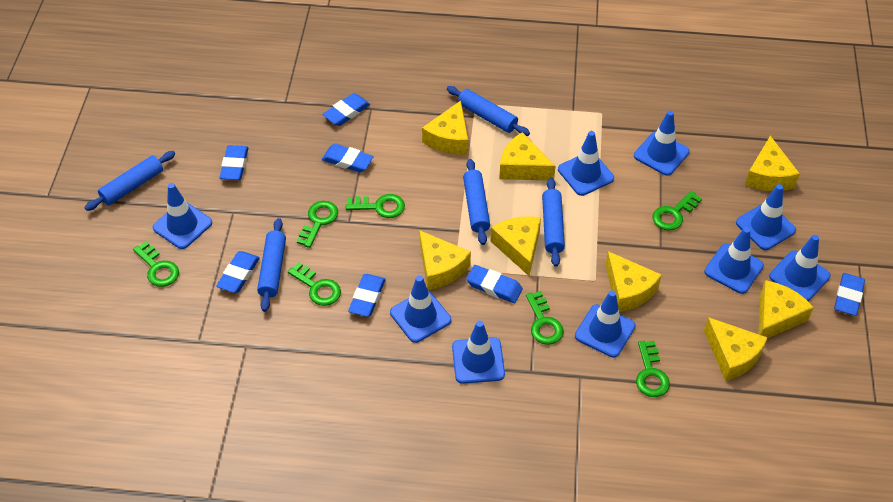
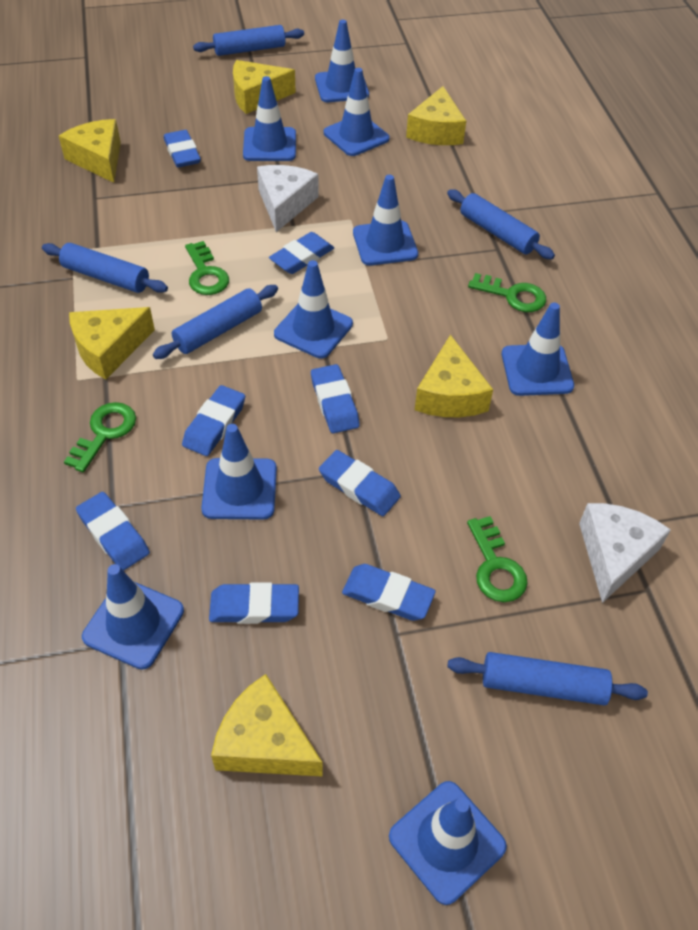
blue eraser: [216,251,260,293] [220,145,248,180] [322,93,370,126] [322,144,374,173] [348,274,385,317] [466,265,523,303] [834,273,865,316] = 7 -> [76,492,150,571] [164,130,201,167] [182,385,245,456] [209,582,299,624] [269,232,334,274] [311,364,360,433] [319,450,401,516] [342,564,436,621] = 8
green key: [133,242,179,287] [288,262,341,306] [297,201,338,248] [346,194,405,218] [526,291,564,345] [636,341,670,397] [652,191,702,231] = 7 -> [64,402,136,472] [185,241,229,295] [467,516,528,602] [468,273,546,312] = 4
white cheese: none = 0 -> [257,165,318,232] [579,503,671,603] = 2
yellow cheese: [419,230,471,290] [422,101,468,155] [490,216,541,276] [499,132,556,180] [605,251,662,312] [704,317,768,381] [745,136,800,191] [759,280,814,339] = 8 -> [59,119,121,183] [69,307,155,380] [211,674,322,777] [233,60,296,114] [406,86,466,145] [415,335,493,417] = 6

